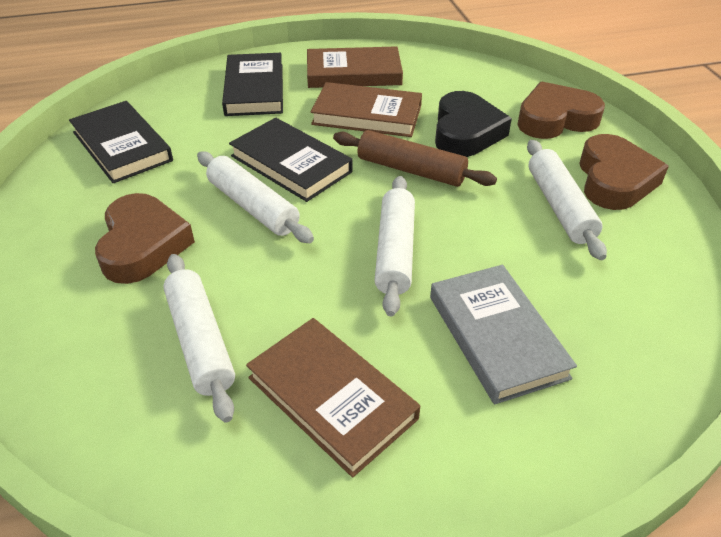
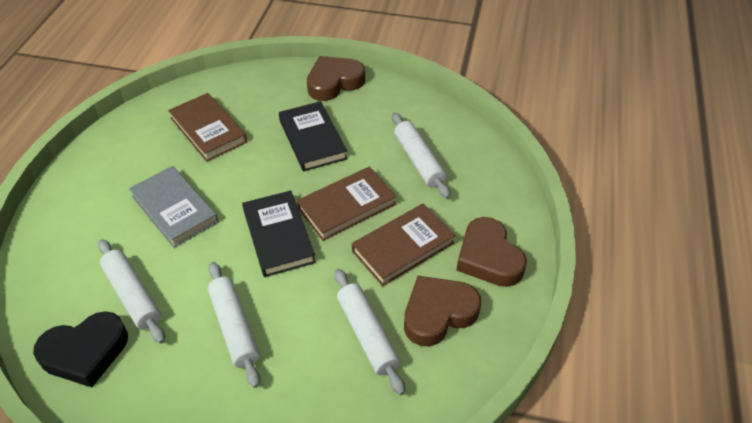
black book: [69,101,173,183] [222,53,283,116] [229,118,353,202] = 3 -> [242,191,316,277] [279,101,348,172] = 2
brown rolling pin: [333,130,497,187] = 1 -> none = 0

